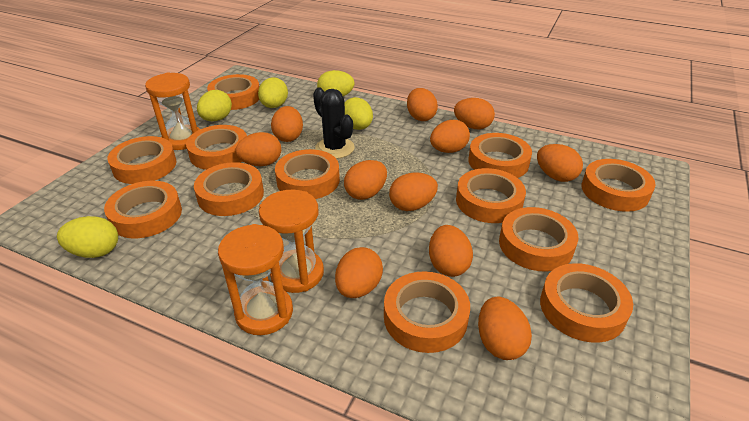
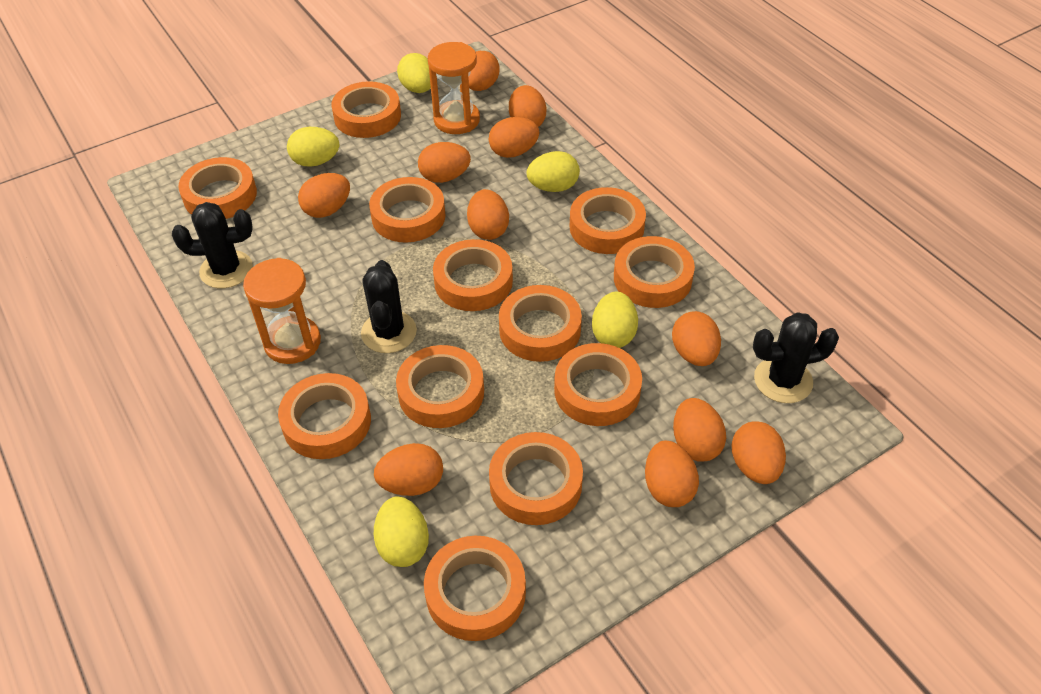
black cactus: [313,88,355,159] = 1 -> [172,202,253,288] [361,260,417,353] [753,312,839,403] = 3
orange hourglass: [145,73,200,150] [218,224,293,335] [259,190,324,293] = 3 -> [243,258,321,364] [428,42,480,134] = 2

